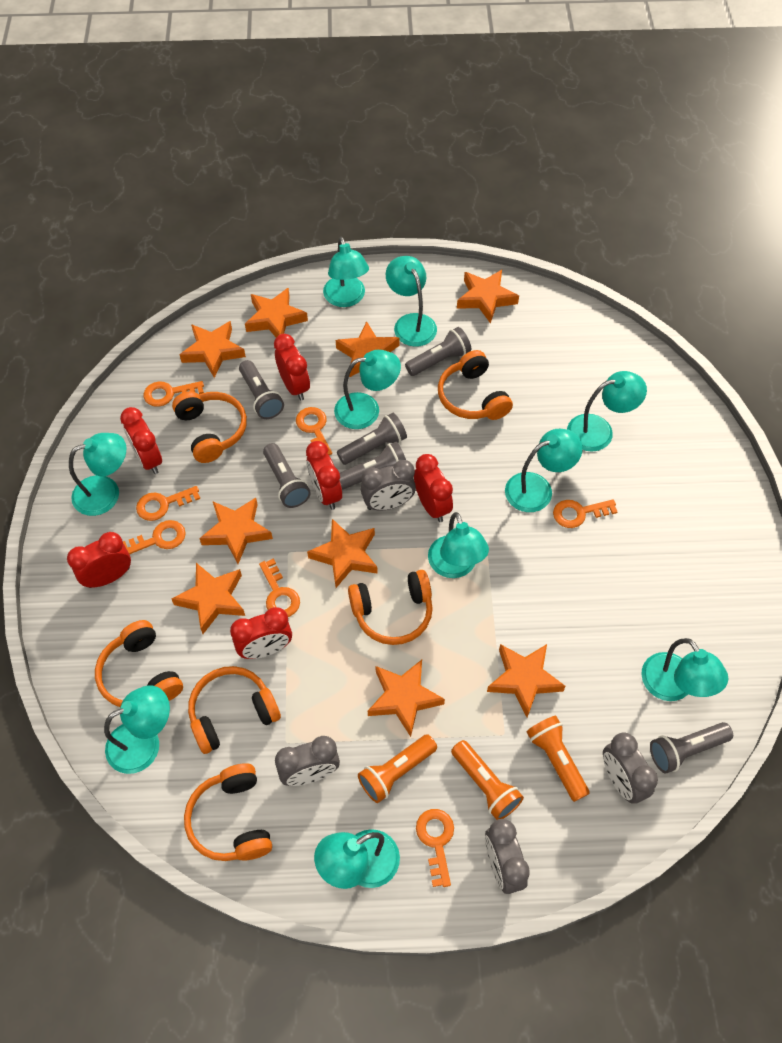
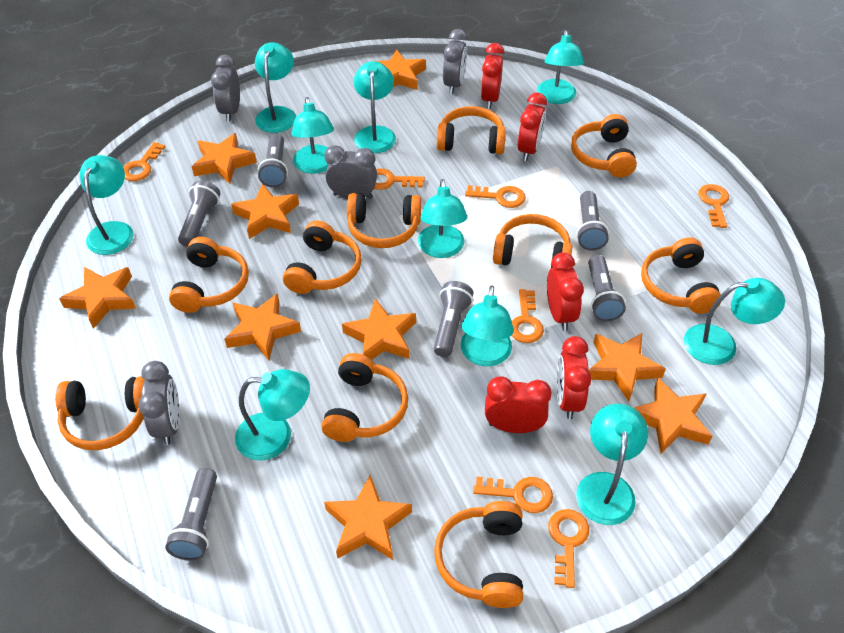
orange flashlight: [358,734,437,803] [451,740,524,820] [527,716,590,802] = 3 -> none = 0
orange headphones: [95,620,183,707] [172,391,247,463] [184,763,272,861] [188,666,281,754] [348,570,433,645] [438,350,513,420] = 6 -> [55,376,145,450] [169,237,249,313] [283,220,362,294] [321,353,408,442] [347,193,421,248] [434,501,523,608] [437,106,506,154] [493,214,572,268] [571,114,637,177] [641,238,721,314] = 10
red clock: [67,532,131,588] [120,407,162,474] [230,607,292,659] [274,334,310,401] [306,441,342,510] [414,454,453,522] = 6 -> [481,43,504,109] [485,376,552,433] [518,93,547,161] [547,252,584,331] [557,336,591,419] = 5

